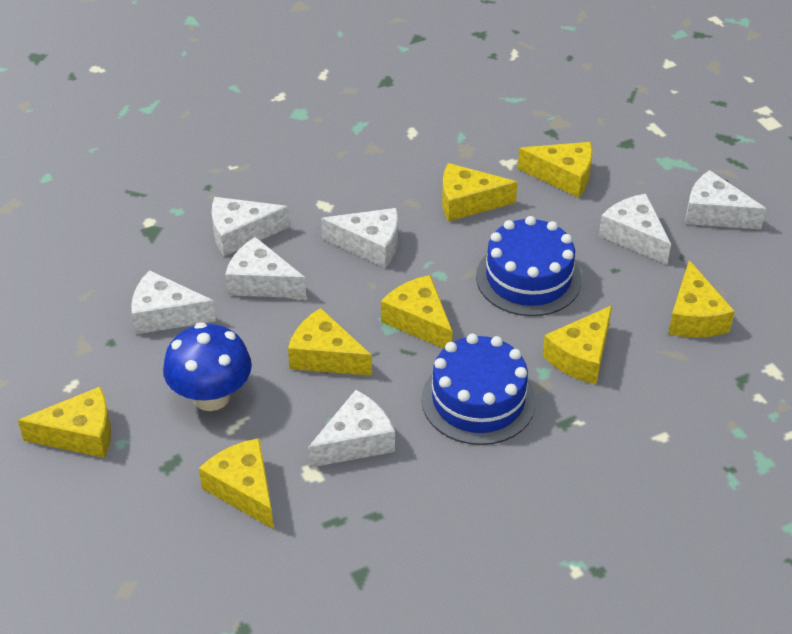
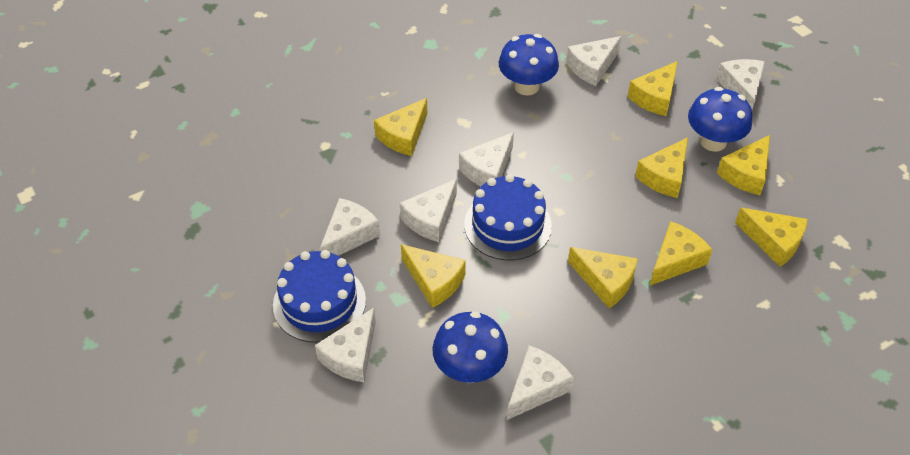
blue mushroom: [163,322,252,411] = 1 -> [433,312,508,383] [499,34,559,96] [688,87,752,152] = 3

